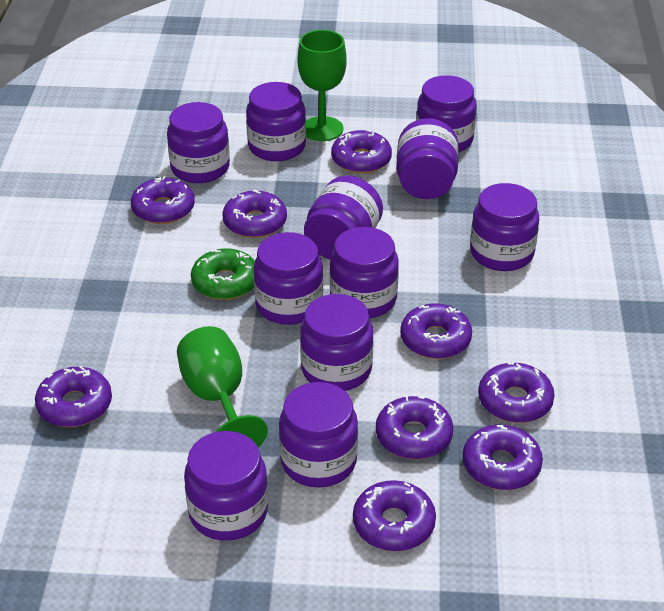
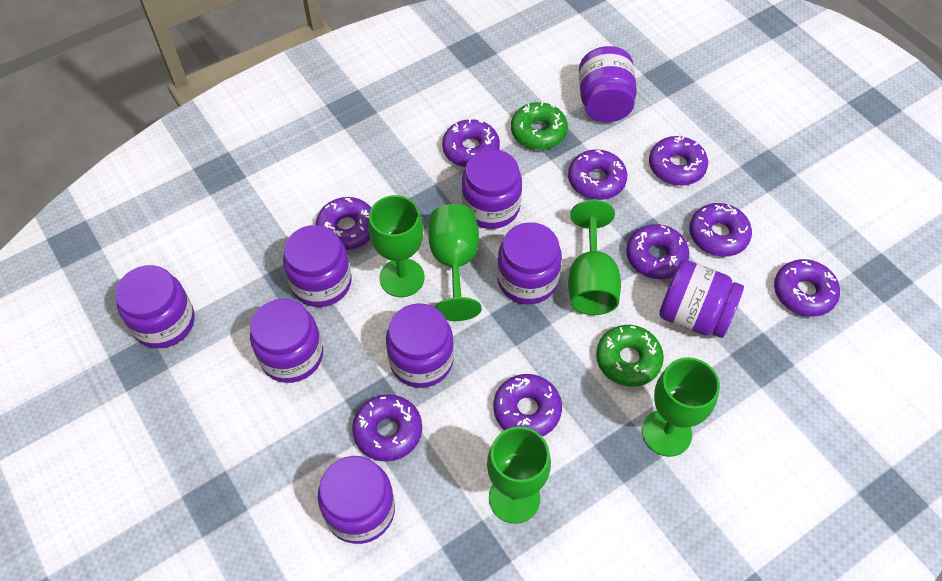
green donut: [191,248,255,300] = 1 -> [511,102,568,150] [596,325,664,387] = 2
green goblet: [177,326,268,447] [298,30,346,141] = 2 -> [368,195,425,297] [428,204,481,321] [487,426,551,524] [568,200,621,315] [642,357,720,457] = 5
purple jar: [167,102,230,183] [184,431,268,541] [246,82,306,161] [254,232,323,325] [279,382,358,487] [300,294,373,391] [304,176,383,260] [330,227,399,318] [396,118,459,199] [416,75,477,152] [470,183,539,271] = 11 -> [115,265,195,348] [250,299,323,383] [283,225,352,307] [318,456,395,544] [386,303,454,388] [462,149,522,229] [497,222,562,304] [579,46,637,122] [659,260,744,338] = 9

